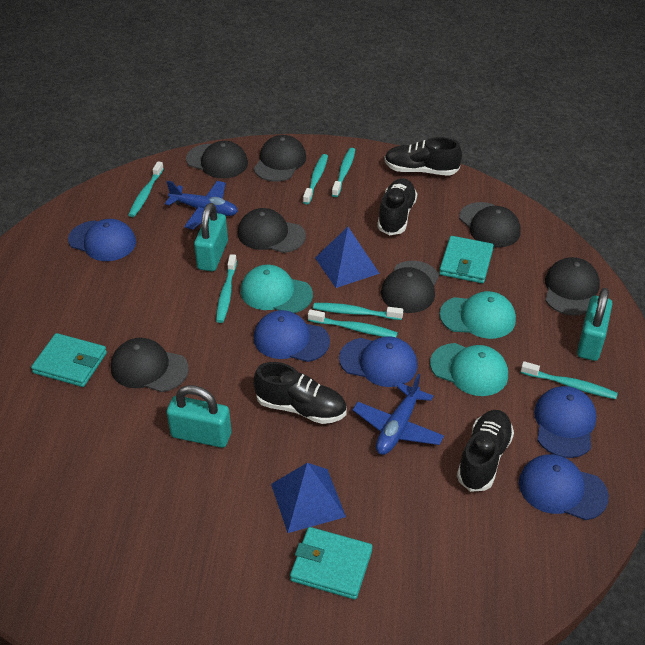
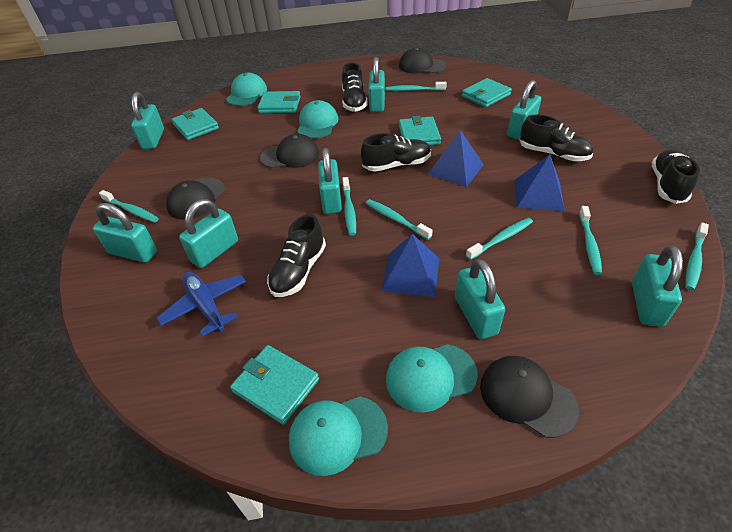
black cap: [111,338,189,392] [186,141,248,178] [238,208,306,253] [254,135,306,182] [381,261,439,313] [459,202,521,247] [545,257,600,316] = 7 -> [166,177,225,220] [260,134,319,168] [399,48,446,74] [480,356,579,438] = 4
black shoe: [253,362,346,424] [377,178,417,235] [384,137,462,176] [457,410,514,492] = 4 -> [267,214,326,297] [342,63,368,112] [361,133,431,172] [519,115,593,161] [652,149,700,204] = 5
blue cap: [68,219,136,261] [254,310,330,362] [339,336,418,387] [519,454,609,520] [534,386,597,458] = 5 -> none = 0
blue plane: [165,180,238,229] [353,374,444,455] = 2 -> [157,272,246,337] = 1
blue pyramid: [271,463,346,533] [315,227,380,288] = 2 -> [381,234,439,297] [428,130,484,187] [515,155,565,211] = 3
turquoise cap: [241,265,313,313] [430,343,508,396] [439,291,516,339] = 3 -> [226,73,267,106] [289,397,388,476] [297,100,338,139] [386,344,478,413] = 4
turquoise padlock: [167,385,232,448] [194,203,228,271] [577,288,612,361] = 3 -> [93,203,157,263] [131,92,164,149] [179,199,238,268] [318,148,342,214] [368,57,385,112] [455,259,505,339] [507,80,541,139] [632,245,683,327] = 8
turquoise wallet: [31,333,107,387] [290,527,373,600] [439,236,494,283] = 3 -> [171,108,219,140] [230,345,319,425] [257,91,301,113] [399,116,441,145] [462,78,512,107] = 5

